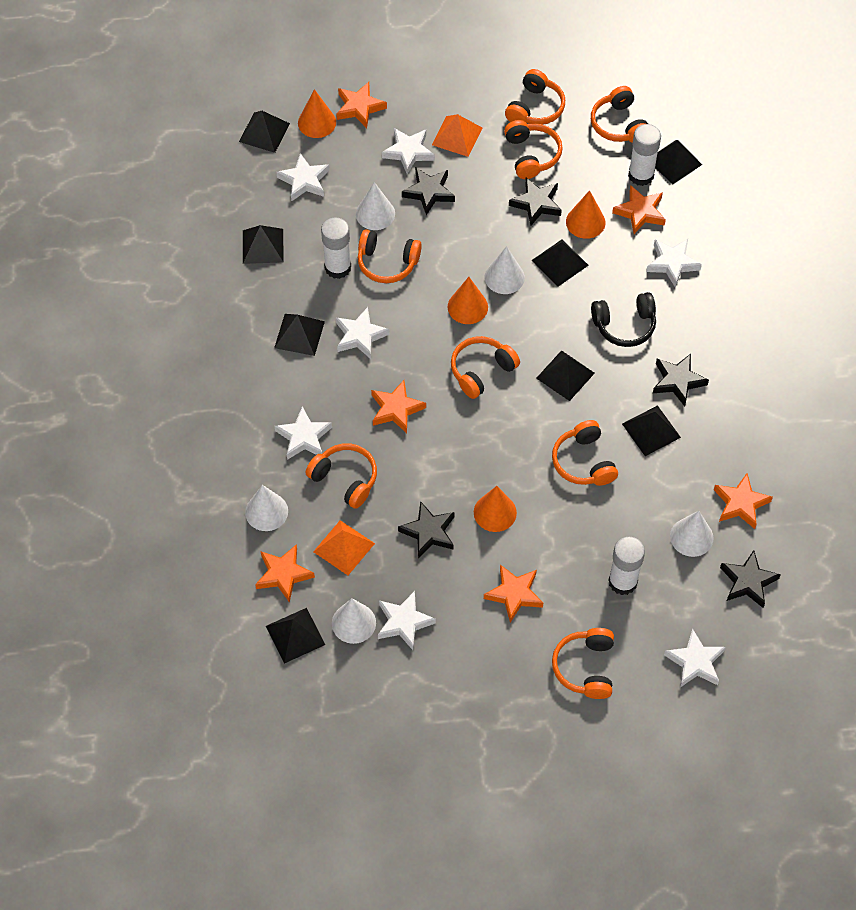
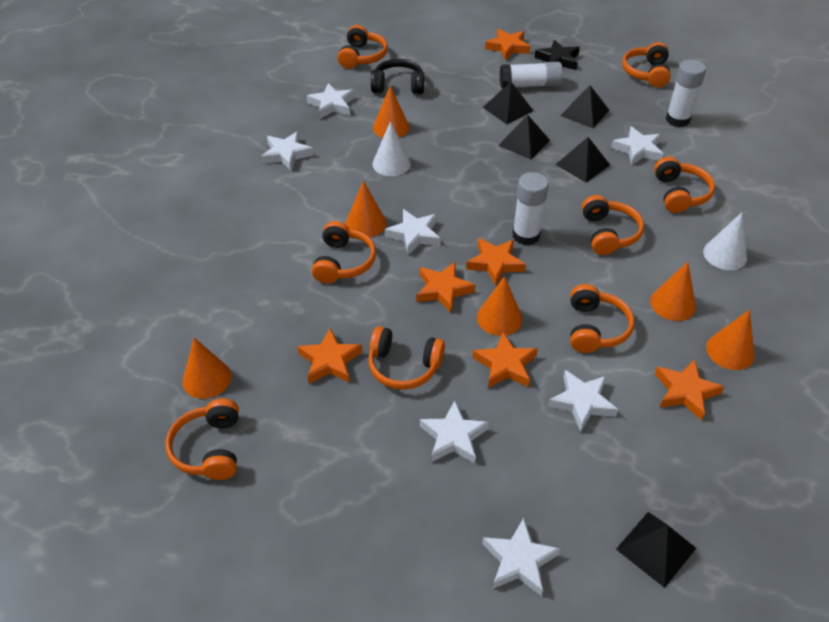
black pyramid: [239,111,290,153] [243,225,284,264] [266,608,325,663] [274,314,325,356] [531,240,589,287] [536,350,595,401] [622,405,681,456] [655,140,702,184] = 8 -> [483,82,533,124] [498,115,550,159] [555,137,610,183] [560,85,609,128] [616,512,696,588] = 5
black star: [398,501,455,558] [402,167,455,215] [509,177,562,226] [653,354,709,406] [720,550,781,608] = 5 -> [534,40,580,70] = 1
orange cone: [298,89,336,138] [448,277,488,324] [474,486,517,532] [566,190,606,239] = 4 -> [182,338,231,399] [345,181,386,237] [373,86,409,138] [477,276,522,336] [650,262,696,321] [706,309,755,370] = 6
orange pyramid: [313,520,375,575] [432,114,482,157] = 2 -> none = 0
white cone: [245,485,288,531] [332,598,376,644] [356,182,395,230] [485,246,525,294] [670,511,713,557] = 5 -> [372,121,411,176] [703,212,747,270] = 2

